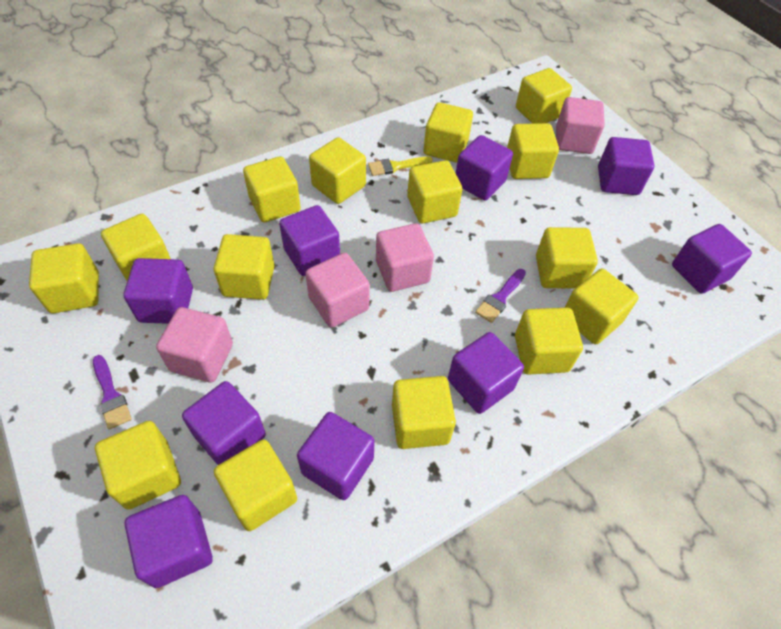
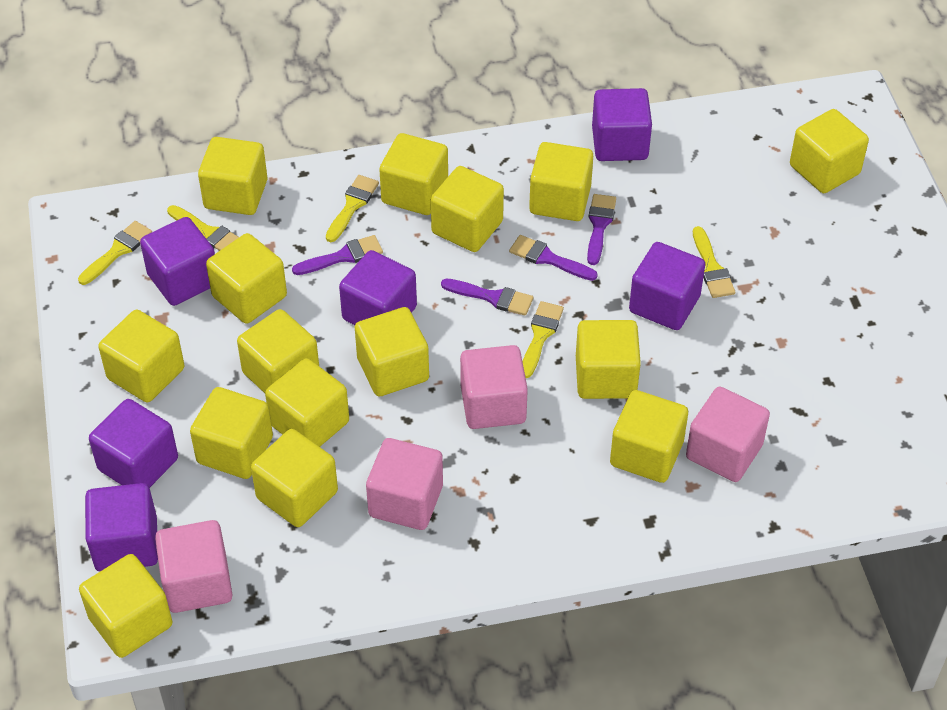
purple brush: [93,355,132,430] [475,269,526,323] = 2 -> [292,235,383,275] [441,279,533,316] [509,235,598,281] [587,194,616,265] = 4
purple cube: [123,258,193,324] [125,495,213,588] [182,381,266,465] [279,205,340,276] [297,412,375,500] [448,332,524,414] [456,135,513,201] [598,137,654,195] [672,224,752,294] = 9 -> [85,483,158,571] [89,399,178,488] [140,217,215,306] [339,250,417,325] [592,88,652,161] [629,242,705,330] = 6
yellow brush: [368,157,433,176] = 1 -> [78,221,152,285] [167,205,239,251] [326,175,379,242] [522,301,564,378] [693,226,735,298] = 5

